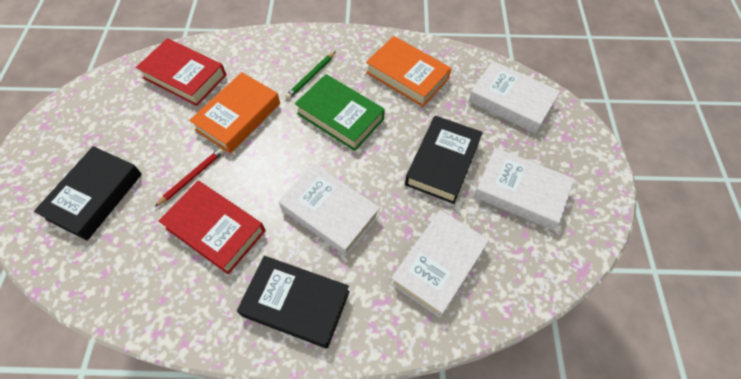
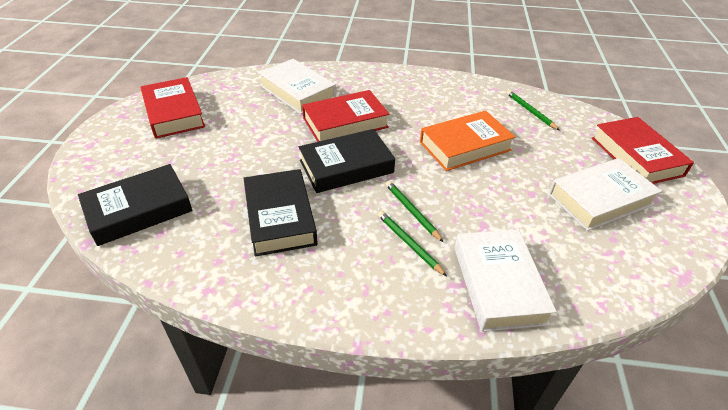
green book: [295,74,385,151] = 1 -> none = 0
green pencil: [285,51,336,99] = 1 -> [378,211,447,276] [386,181,443,242] [506,90,559,130] = 3
orange book: [189,72,280,154] [366,36,451,107] = 2 -> [420,111,516,171] = 1
red book: [136,38,226,106] [158,181,265,274] = 2 -> [140,77,205,138] [302,90,390,142] [592,117,694,184] = 3
red pencil: [155,148,224,207] = 1 -> none = 0
white book: [279,164,380,256] [391,210,489,318] [469,61,560,134] [474,148,574,230] = 4 -> [258,59,336,114] [455,229,557,332] [549,158,662,231] = 3

